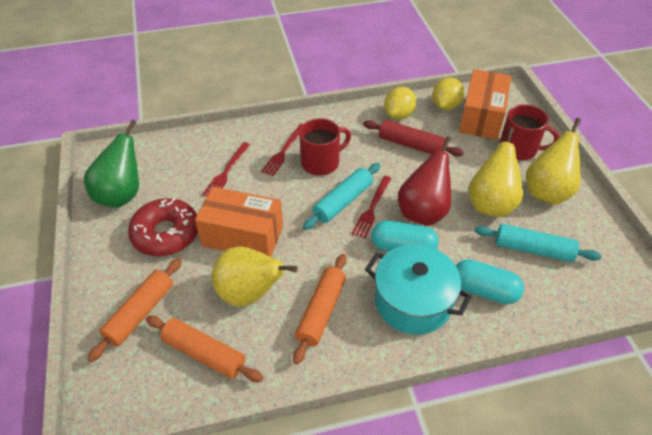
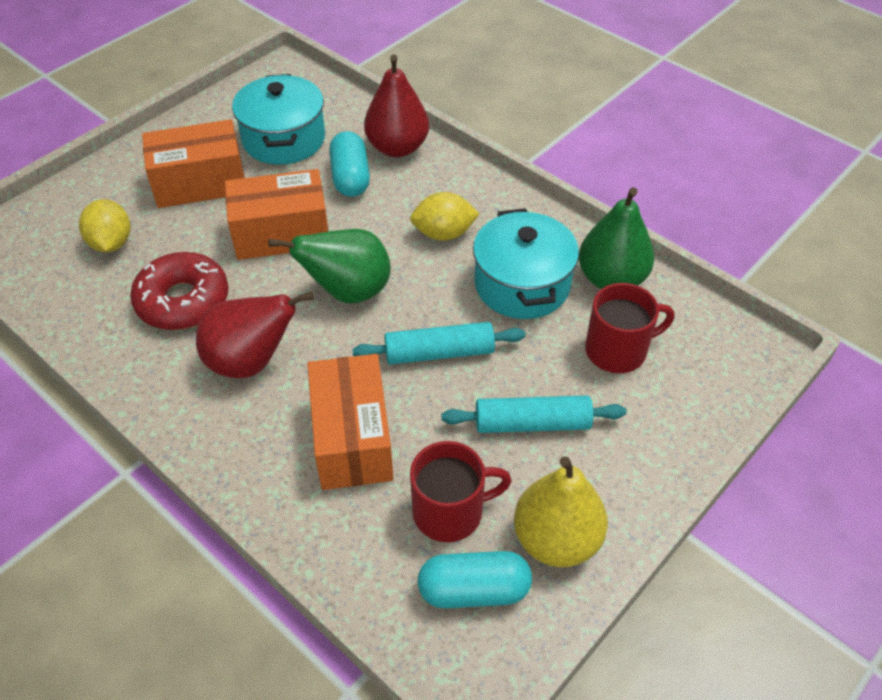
green pear: [84,119,139,208] = 1 -> [268,229,391,303] [579,187,654,289] = 2
orange box: [195,187,283,257] [459,69,511,140] = 2 -> [142,119,245,208] [225,169,328,260] [307,354,393,490] = 3
orange rolling pin: [87,258,182,362] [146,315,263,382] [293,254,347,364] = 3 -> none = 0
red fork: [202,142,250,197] [261,124,303,176] [351,176,392,238] = 3 -> none = 0
red pear: [398,136,452,226] = 1 -> [196,291,314,378] [364,54,429,157] = 2
red rolling pin: [363,120,463,156] = 1 -> none = 0
turquoise pot: [365,245,472,335] = 1 -> [232,74,325,165] [473,208,579,319] = 2
yellow pear: [212,246,298,307] [468,127,523,217] [526,118,581,205] = 3 -> [514,456,608,567] = 1

